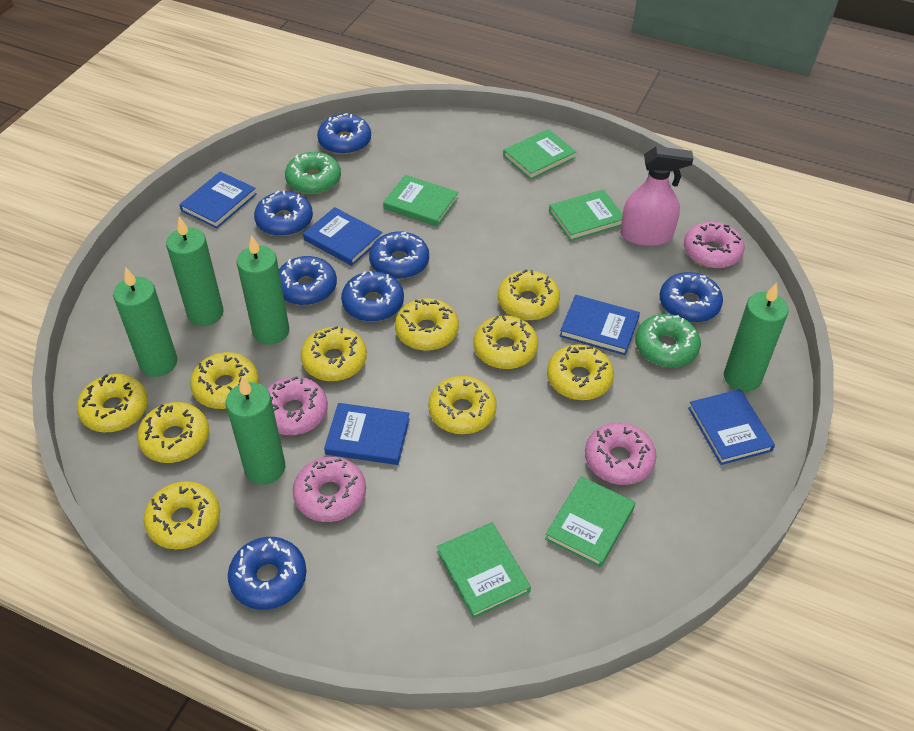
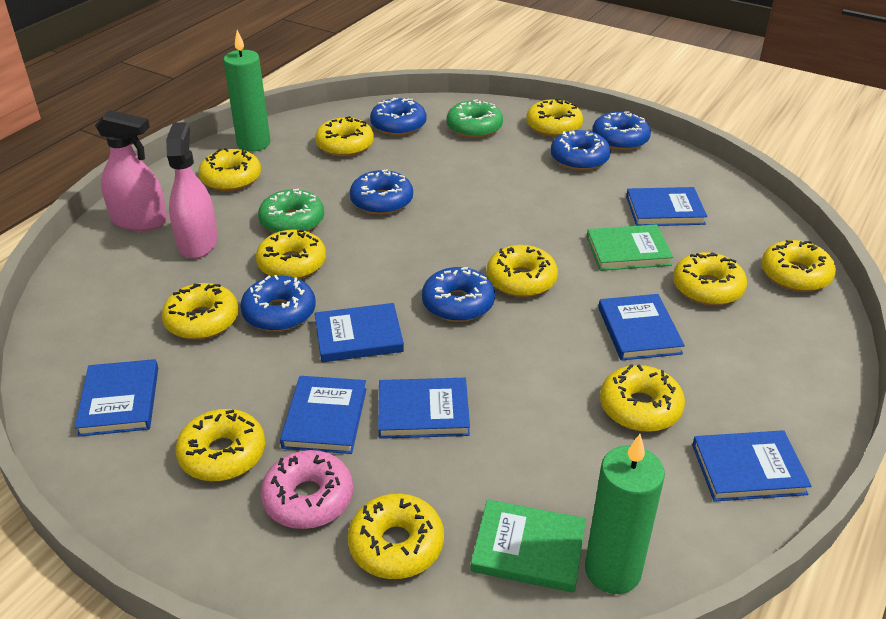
blue book: [179,171,257,229] [303,207,382,266] [324,403,410,465] [560,295,640,355] [688,389,775,465] = 5 -> [75,359,158,437] [280,376,367,454] [315,303,404,362] [378,378,470,439] [598,294,685,361] [626,187,707,226] [692,430,812,502] = 7
blue donut: [228,537,306,610] [254,191,313,236] [279,256,337,305] [317,113,371,155] [341,271,404,322] [369,231,429,279] [660,272,723,323] = 7 -> [240,275,316,331] [350,169,413,215] [370,98,426,136] [422,267,495,322] [550,130,611,171] [592,111,651,150] = 6
green book: [383,175,458,227] [437,522,531,619] [503,129,576,180] [545,476,635,568] [549,190,622,241] = 5 -> [471,500,586,593] [587,224,674,271] = 2
green candle: [113,267,177,377] [166,217,224,326] [226,376,285,485] [237,235,289,345] [724,283,789,392] = 5 -> [223,30,270,152] [585,434,665,594] = 2
pink donut: [267,376,328,435] [293,457,366,522] [585,422,657,485] [684,221,744,268] = 4 -> [261,450,353,529] = 1
pink spray bottle: [620,146,693,246] = 1 -> [95,110,167,231] [166,122,218,259] = 2
yellow donut: [77,374,148,432] [137,402,209,463] [144,481,220,549] [190,352,259,409] [301,326,367,381] [395,298,459,351] [428,376,497,434] [474,316,538,369] [498,269,560,320] [547,344,614,400] = 10 -> [162,283,239,340] [175,409,265,481] [198,148,261,191] [256,229,326,279] [315,116,374,157] [348,494,444,579] [487,245,558,297] [526,99,583,137] [600,364,685,432] [673,252,747,306] [761,240,836,292] = 11

